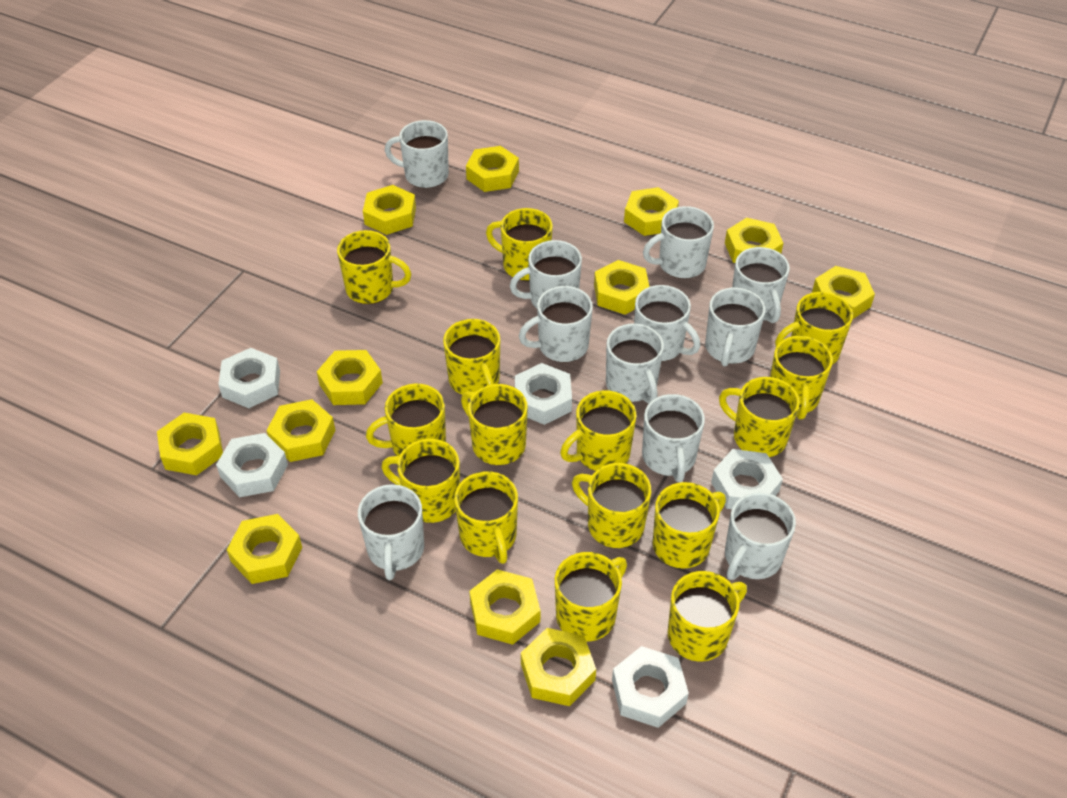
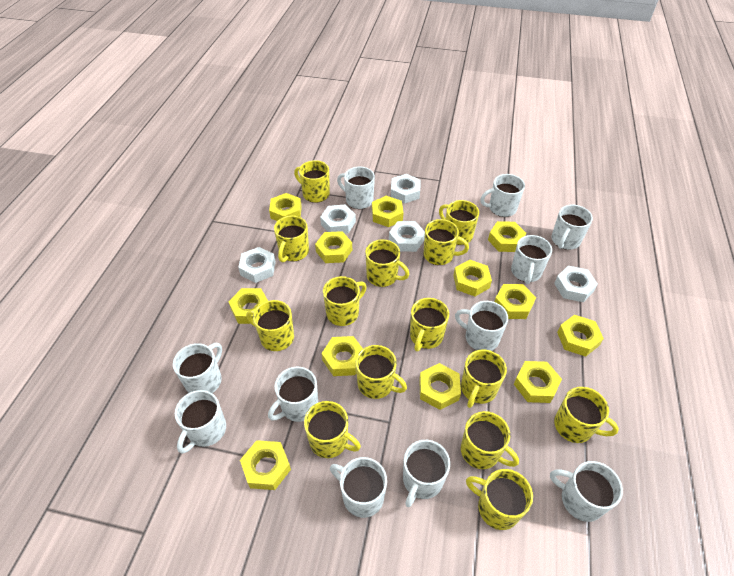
yellow mug: [337,230,411,304] [366,384,446,456] [382,439,460,523] [443,319,500,395] [454,471,518,564] [461,384,528,465] [486,208,553,281] [555,552,627,641] [560,390,637,471] [572,463,651,548] [653,482,726,569] [668,571,747,662] [719,377,800,457] [770,336,833,419] [775,292,853,365] = 15 -> [246,300,294,351] [274,216,309,262] [294,160,330,203] [304,401,361,458] [323,276,367,326] [356,345,407,399] [365,239,410,287] [410,298,449,351] [423,219,469,265] [439,200,479,245] [461,349,507,408] [461,411,519,469] [466,469,533,530] [554,387,619,443] = 14

